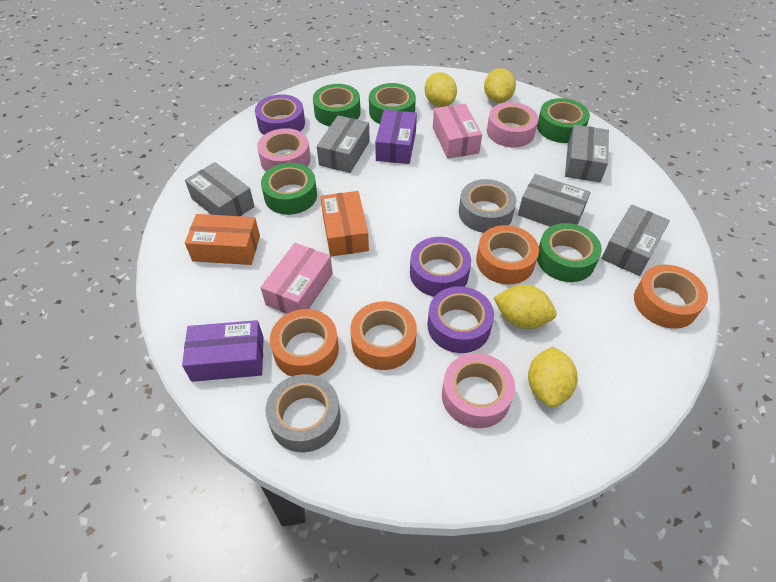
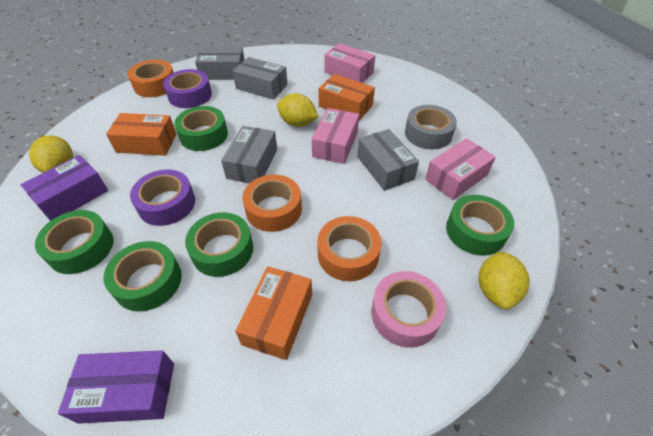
grey box: [185,162,255,216] [317,115,370,173] [518,174,591,227] [565,125,609,182] [601,205,670,276] = 5 -> [195,47,245,80] [221,126,277,183] [232,57,288,99] [357,129,419,191] = 4
grey tape: [265,374,341,452] [459,179,517,233] = 2 -> [405,105,457,149] = 1
orange box: [185,214,260,265] [321,191,369,257] = 2 -> [106,113,177,156] [235,266,312,360] [318,74,375,120] = 3
orange tape: [270,309,339,377] [350,301,417,370] [476,225,539,285] [634,265,708,329] = 4 -> [128,60,174,97] [242,175,302,232] [317,216,381,281] = 3
pink box: [261,243,333,314] [433,104,482,159] = 2 -> [312,108,359,164] [324,43,375,83] [425,138,496,200] = 3
pink tape: [257,128,311,172] [442,353,515,428] [487,102,538,147] = 3 -> [371,271,446,348] = 1
purple tape: [255,94,305,135] [410,237,471,297] [428,286,494,353] = 3 -> [130,169,195,226] [163,69,212,108] = 2
yellow lemon: [425,72,457,107] [484,68,516,103] [494,285,557,329] [528,347,578,408] = 4 -> [29,135,73,173] [277,93,318,127] [479,251,530,310] = 3

